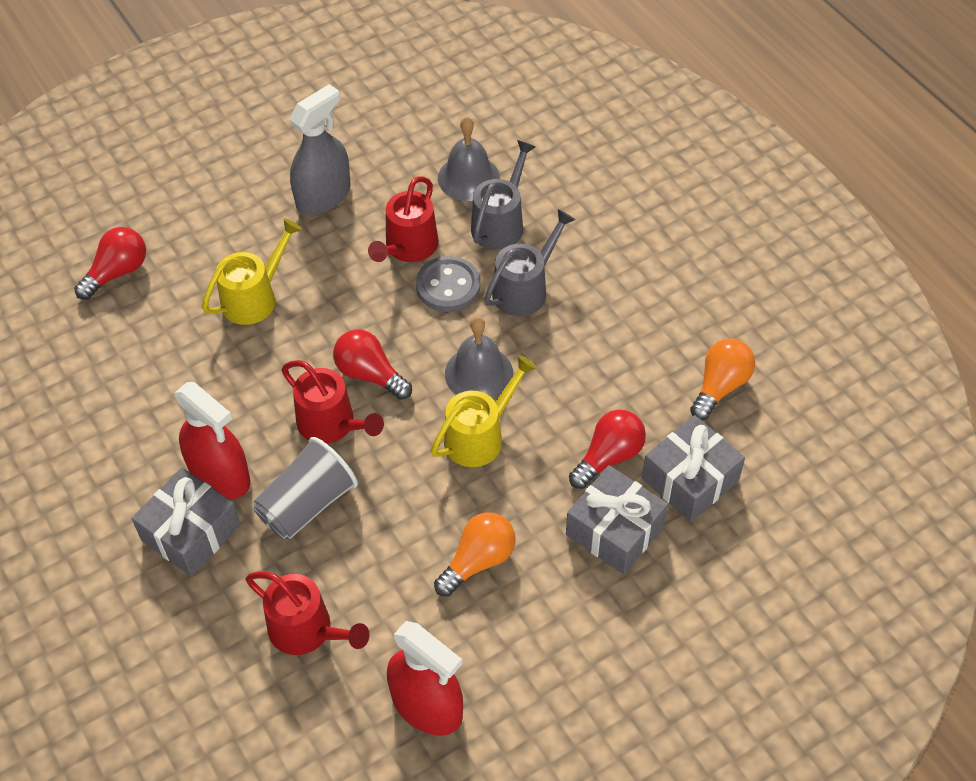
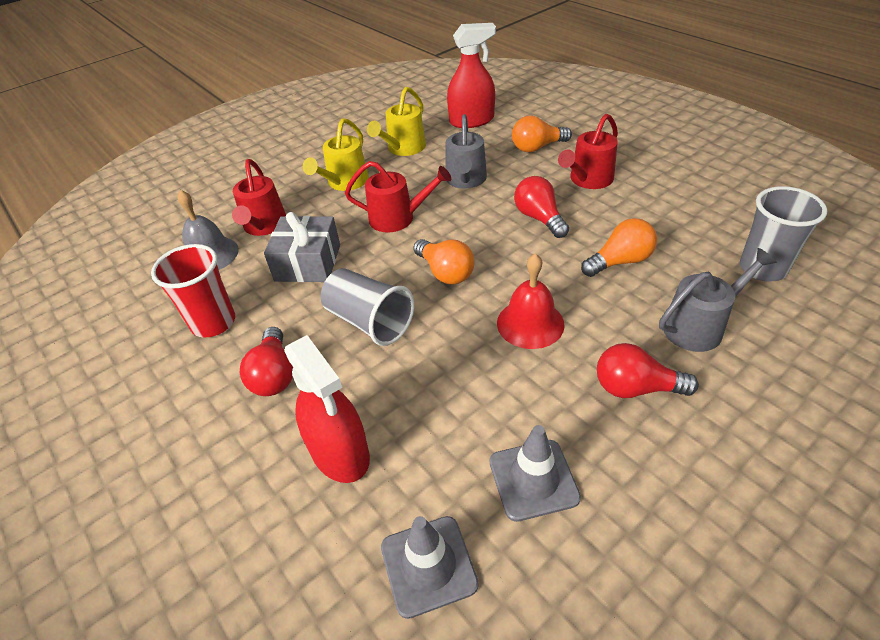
grey bell: [438,116,500,201] [445,316,513,399] = 2 -> [177,190,239,270] = 1
grey button: [416,256,480,312] = 1 -> none = 0
grey cup: [253,437,358,540] = 1 -> [321,268,414,346] [740,186,827,281] = 2
grey gift: [132,468,240,577] [566,465,668,574] [642,415,745,522] = 3 -> [264,212,340,282] = 1
grey spray bottle: [289,84,350,215] = 1 -> none = 0
grey traffic cone: none = 0 -> [381,516,479,619] [490,425,581,522] = 2
orange light bulb: [434,512,516,597] [690,339,755,420] = 2 -> [413,239,475,284] [512,116,572,152] [581,218,657,277] = 3
red bell: none = 0 -> [497,253,564,349] = 1
red cup: none = 0 -> [151,244,235,337] = 1

